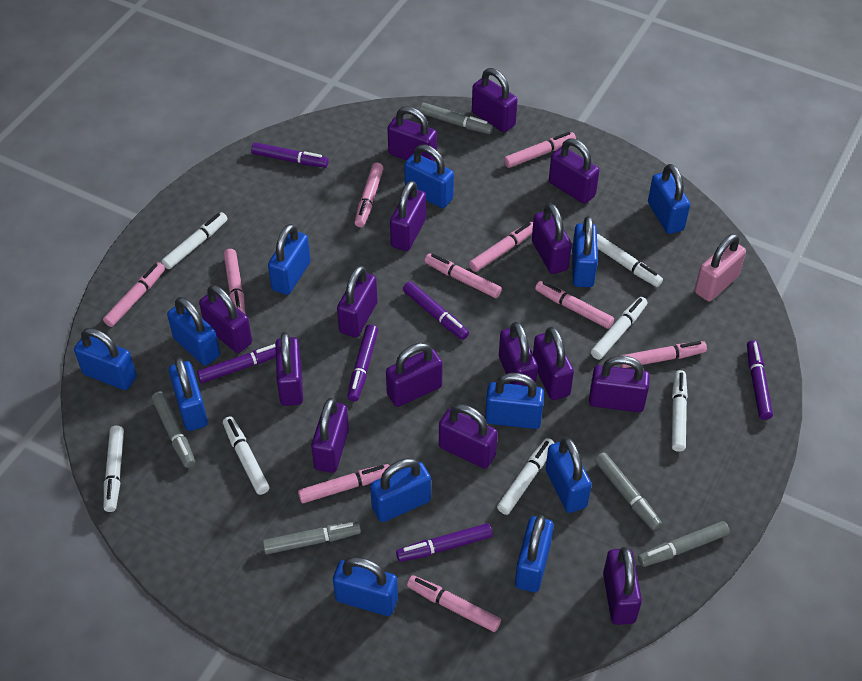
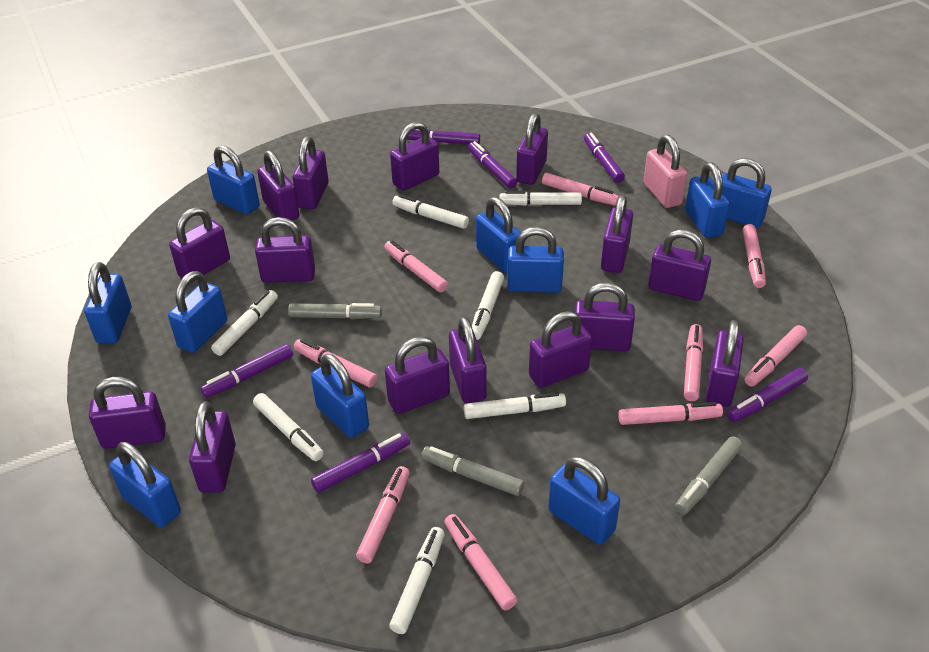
blue padlock: [74,328,137,390] [167,297,220,366] [169,357,208,431] [268,224,311,295] [333,557,398,616] [370,458,431,522] [404,145,454,208] [485,373,544,429] [515,515,554,592] [545,438,592,513] [572,216,598,287] [648,164,690,234] = 12 -> [84,262,131,343] [109,442,181,527] [168,271,227,353] [207,146,260,215] [311,354,369,438] [476,197,521,273] [507,227,564,293] [548,457,620,545] [685,162,730,238] [722,158,772,228] = 10
grey marker: [152,391,195,468] [263,521,361,554] [419,103,493,134] [595,452,662,530] [638,521,730,567] = 5 -> [288,303,382,319] [421,446,524,496] [675,436,743,515] = 3
pink marker: [103,262,165,327] [224,249,246,315] [298,464,390,503] [354,163,384,227] [407,575,501,632] [425,253,502,298] [469,222,533,272] [504,132,576,168] [535,281,614,329] [620,341,707,368] = 10 -> [294,339,377,388] [356,466,410,564] [384,240,448,292] [444,514,517,610] [542,173,619,205] [618,402,723,425] [684,324,703,401] [743,224,766,288] [745,325,807,387] = 9

